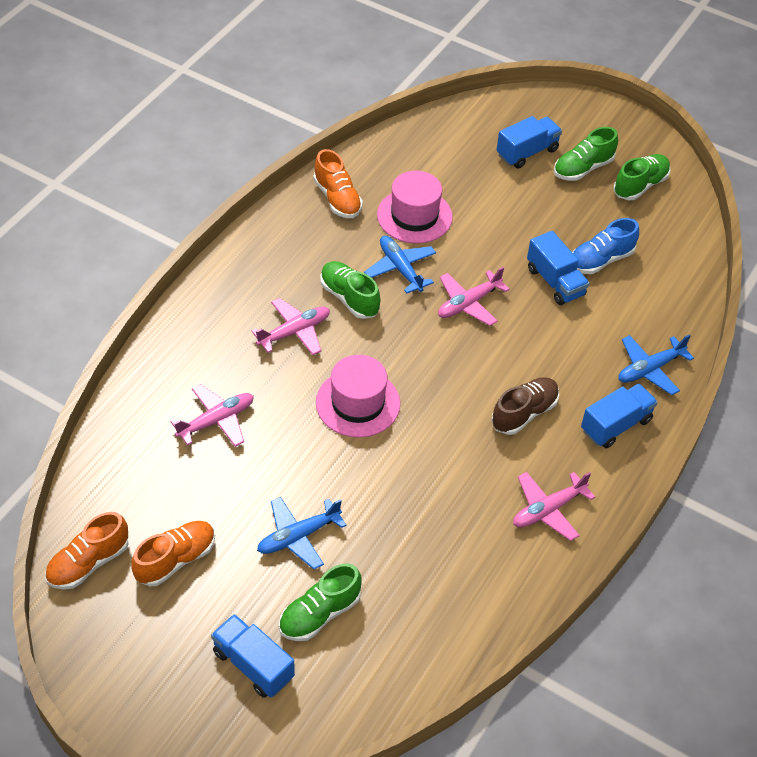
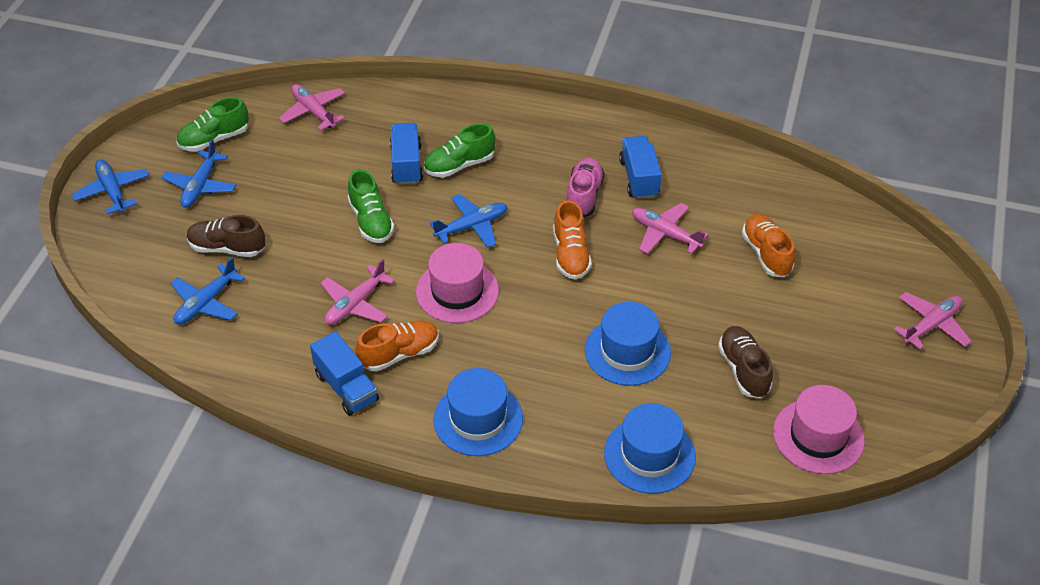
blue hat: none = 0 -> [433,368,523,456] [585,302,671,386] [604,403,696,494] = 3
blue plane: [257,497,347,569] [364,236,436,294] [618,334,694,395] = 3 -> [71,159,149,214] [161,139,236,208] [170,257,245,325] [430,194,507,248] = 4
blue shoe: [572,218,639,274] = 1 -> none = 0
blue truck: [211,614,295,698] [497,116,562,169] [527,231,589,305] [581,383,658,448] = 4 -> [310,331,379,416] [390,123,423,185] [619,136,662,199] = 3
brown shoe: [491,377,559,435] = 1 -> [187,215,265,257] [718,326,773,399] = 2
green shoe: [279,563,362,641] [320,261,380,319] [554,127,618,181] [613,154,671,200] = 4 -> [176,97,249,152] [348,169,395,243] [424,123,496,178] = 3
pink shoe: none = 0 -> [566,158,605,217] = 1

